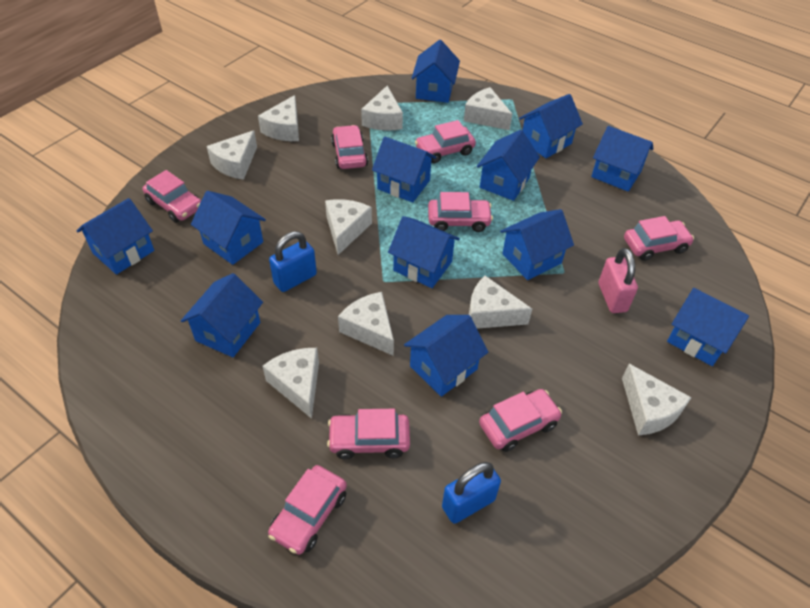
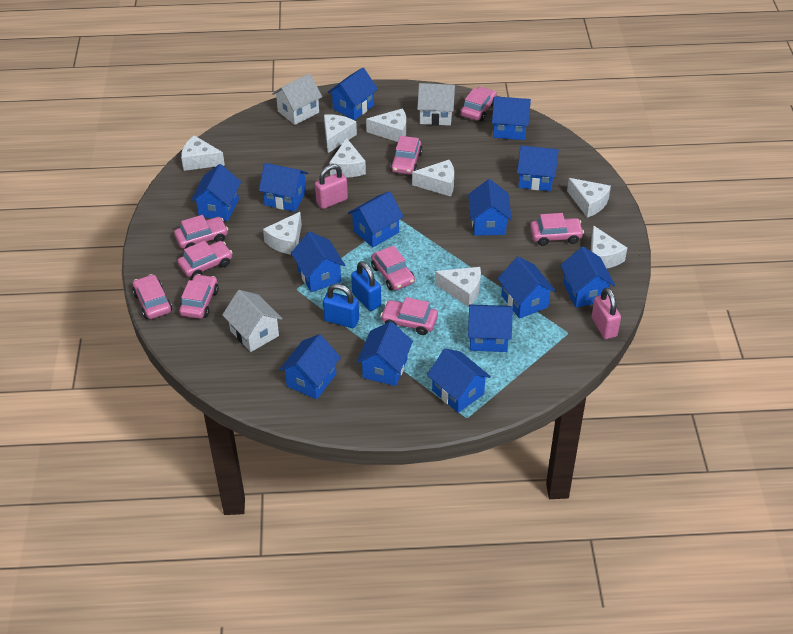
blue house: [77,198,154,275] [181,273,263,357] [191,191,266,265] [372,137,436,203] [388,216,460,288] [404,315,488,397] [412,40,460,103] [477,130,540,201] [500,209,574,280] [519,94,583,158] [591,126,654,192] [667,288,749,366] = 12 -> [191,164,241,221] [259,163,308,212] [279,334,341,399] [291,232,345,292] [328,68,378,120] [348,191,404,247] [356,321,413,386] [427,348,491,413] [468,179,512,236] [468,304,513,352] [492,96,531,140] [497,257,556,319] [517,145,559,191] [560,246,615,308] = 14
pink car: [143,170,201,223] [268,465,347,555] [327,409,410,459] [331,125,368,169] [415,120,476,164] [428,192,493,232] [479,389,562,452] [624,216,694,261] = 8 -> [132,274,172,319] [174,215,228,249] [178,241,232,278] [179,274,219,319] [371,245,415,291] [380,297,438,335] [390,136,423,174] [460,87,497,121] [530,213,584,246] = 9
pink padlock: [598,248,638,313] = 1 -> [315,164,348,209] [592,287,621,339] = 2
white house: none = 0 -> [222,290,283,352] [272,73,322,125] [417,83,455,126] = 3

